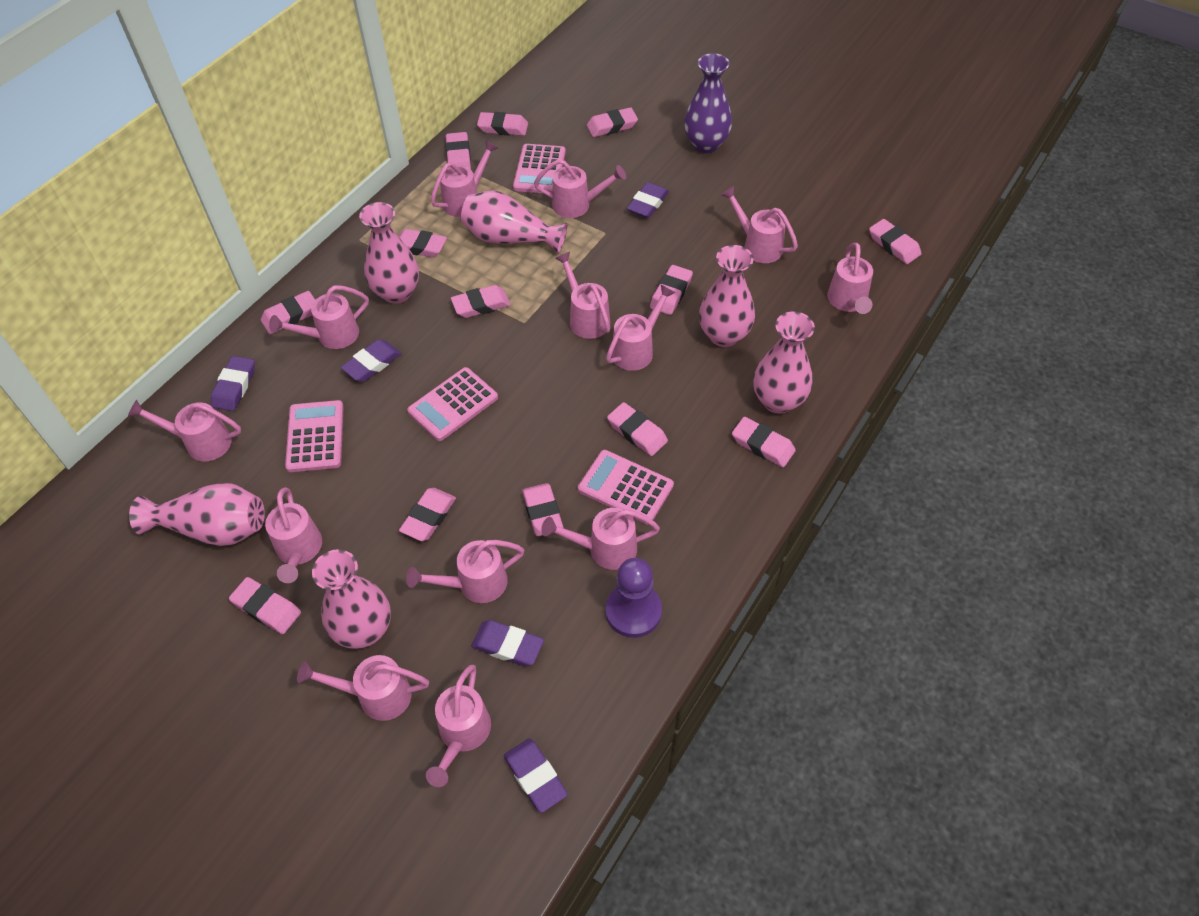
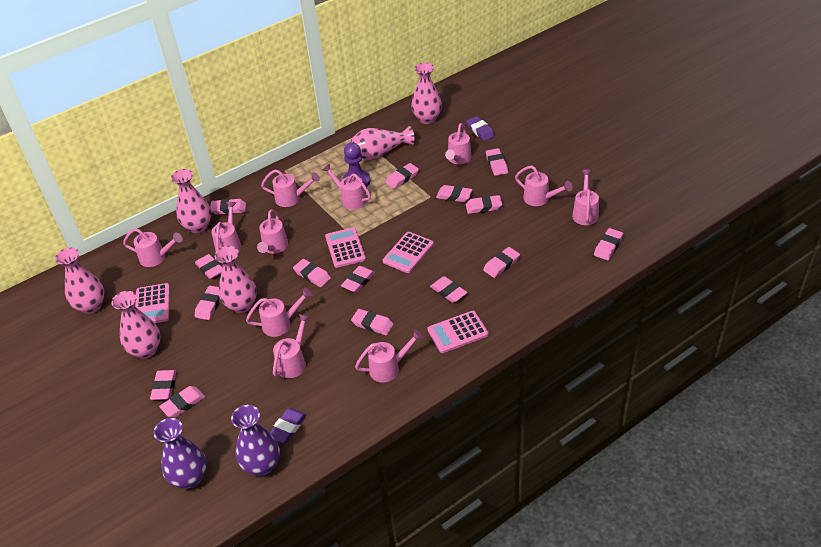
pink eraser: [229,577,301,634] [261,291,315,334] [398,229,447,258] [399,488,456,541] [445,132,471,169] [451,285,511,318] [477,112,528,136] [522,483,564,536] [587,107,638,137] [607,402,668,456] [650,265,693,315] [732,417,796,467] [869,219,922,264] = 13 -> [150,370,177,400] [159,386,205,418] [195,254,222,279] [195,286,221,320] [210,199,246,215] [293,259,331,287] [341,266,375,293] [351,309,394,335] [385,163,419,189] [430,276,468,303] [436,185,472,202] [466,195,502,214] [483,247,520,278] [486,148,508,176] [594,228,623,260] = 15
pink watering can: [128,400,241,461] [265,487,322,583] [269,285,369,349] [297,655,429,721] [406,540,524,603] [426,665,491,787] [431,140,498,217] [534,159,626,218] [541,508,660,570] [555,252,610,339] [606,285,675,371] [721,186,798,263] [827,243,873,314] = 13 -> [123,228,183,267] [212,202,241,252] [246,288,312,337] [257,209,288,254] [261,170,320,207] [273,314,310,378] [322,163,371,210] [355,330,423,383] [445,123,472,164] [515,165,573,206] [572,170,599,225] = 11
purple eraser: [211,356,255,411] [341,339,401,382] [471,620,544,667] [504,738,568,813] [627,182,669,218] = 5 -> [270,408,306,443] [466,116,495,141] = 2
purple vase: [684,53,732,153] = 1 -> [154,418,207,489] [231,405,280,476] = 2

